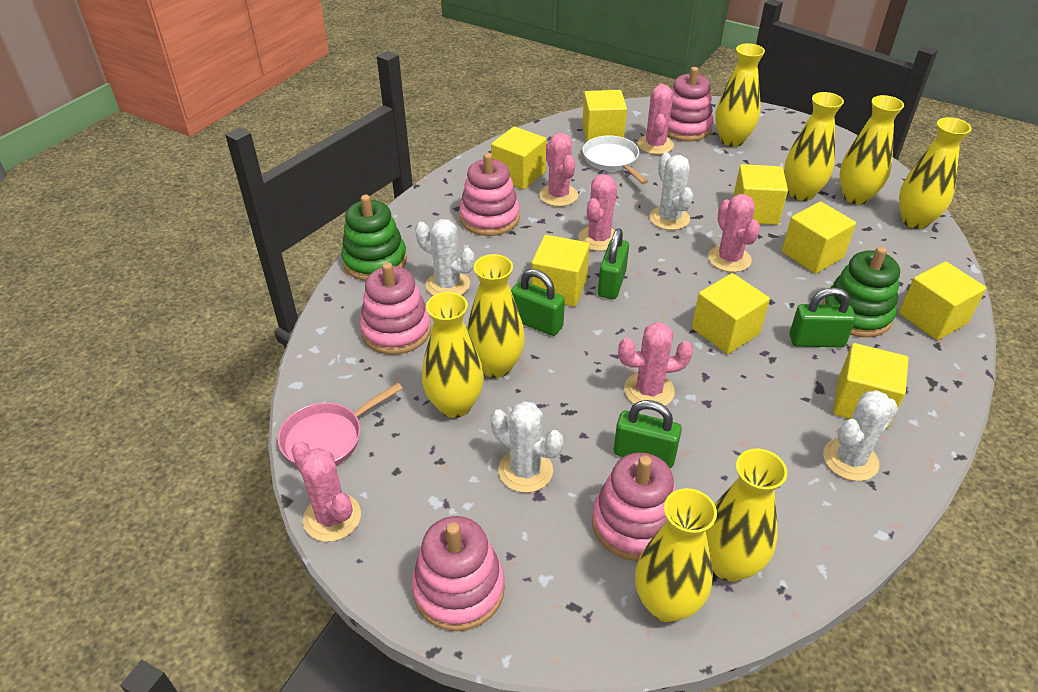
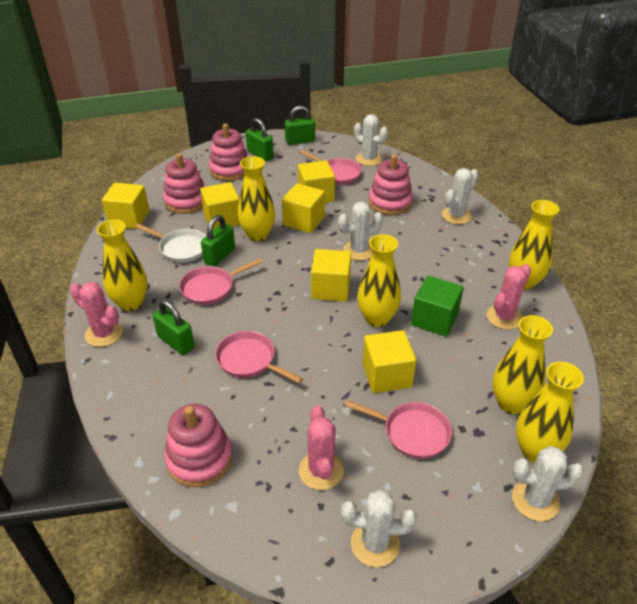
green cube: none = 0 -> [411,276,464,337] = 1
green stacking toy: [341,195,407,281] [823,246,900,337] = 2 -> none = 0
pink cactus: [291,441,361,542] [539,133,578,207] [578,174,617,251] [618,322,693,406] [638,84,674,155] [708,194,760,272] = 6 -> [70,282,123,347] [299,406,344,490] [486,264,531,330] = 3
pink pan: [278,383,403,466] = 1 -> [179,258,262,305] [215,331,303,383] [300,150,362,184] [345,400,452,459] = 4
pink stacking toy: [360,262,431,355] [412,516,505,631] [459,153,520,236] [592,453,676,561] [667,67,713,142] = 5 -> [163,153,205,214] [164,404,233,487] [209,123,248,181] [369,154,413,215] = 4
white cactus: [415,219,475,296] [491,401,563,493] [649,153,693,230] [823,390,898,481] = 4 -> [338,202,383,260] [341,490,417,567] [354,114,388,166] [442,168,479,224] [512,446,584,521] = 5
yellow cube: [491,126,547,190] [531,235,590,307] [582,90,627,141] [692,273,770,354] [733,164,788,225] [782,201,856,274] [833,343,909,429] [899,261,986,340] = 8 -> [102,183,149,229] [200,182,240,230] [282,183,325,233] [298,161,335,203] [311,249,351,301] [363,330,416,393] = 6
yellow vase: [422,292,484,418] [467,254,525,378] [635,488,717,623] [706,449,787,582] [715,43,765,147] [784,92,844,201] [839,95,904,205] [899,117,971,229] = 8 -> [97,220,147,311] [238,156,275,241] [357,234,401,327] [493,315,553,414] [509,200,559,289] [516,362,584,463] = 6

